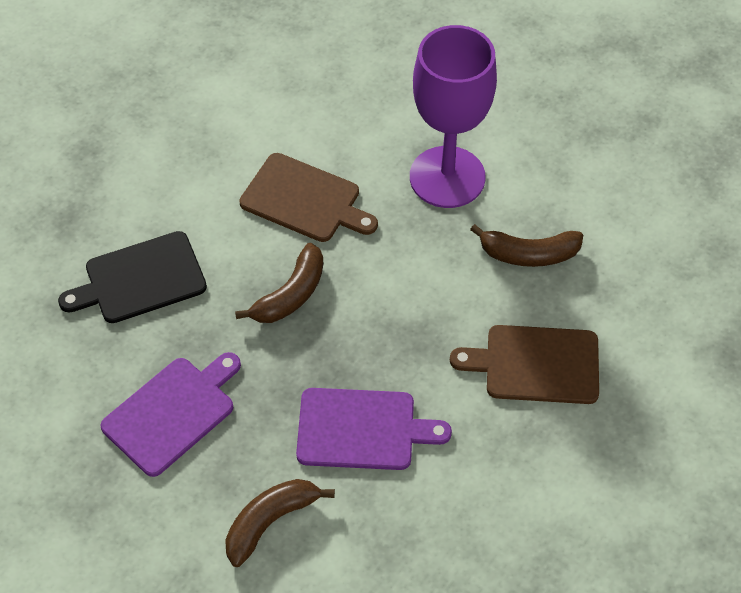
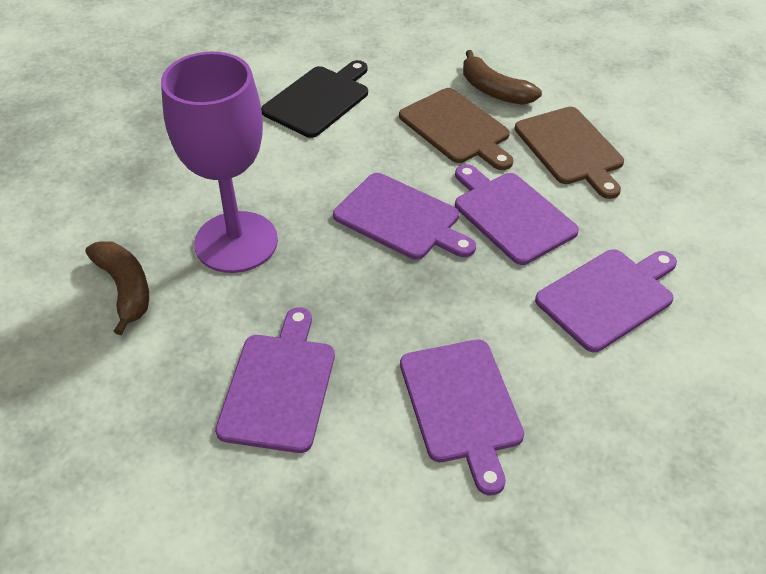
brown banana: [225,479,335,567] [235,243,323,323] [470,224,583,267] = 3 -> [86,241,149,335] [463,50,542,105] = 2
purple cutting board: [101,352,241,477] [296,388,452,470] = 2 -> [215,307,335,453] [333,173,476,259] [400,340,524,495] [455,164,579,265] [535,249,677,352] = 5

